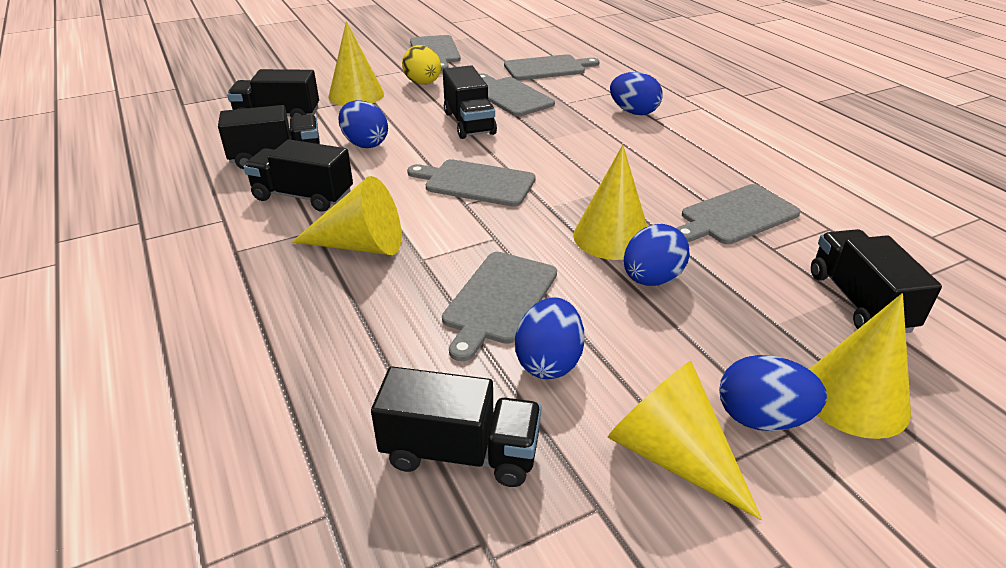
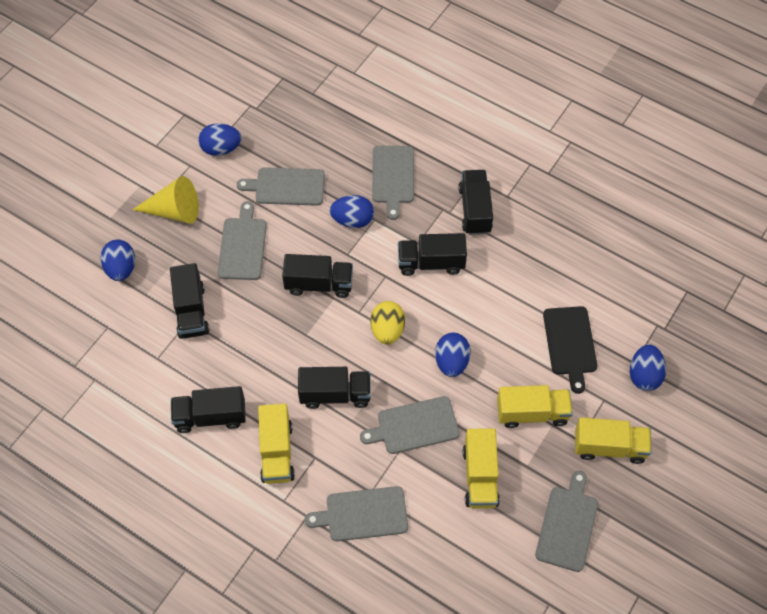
black cutting board: none = 0 -> [543,306,597,394] = 1
yellow cone: [292,176,401,255] [328,21,384,106] [573,145,647,260] [607,361,762,520] [809,293,911,439] = 5 -> [132,176,199,224] = 1
yellow truck: none = 0 -> [258,404,295,484] [463,428,500,508] [497,385,573,428] [575,417,652,464] = 4

